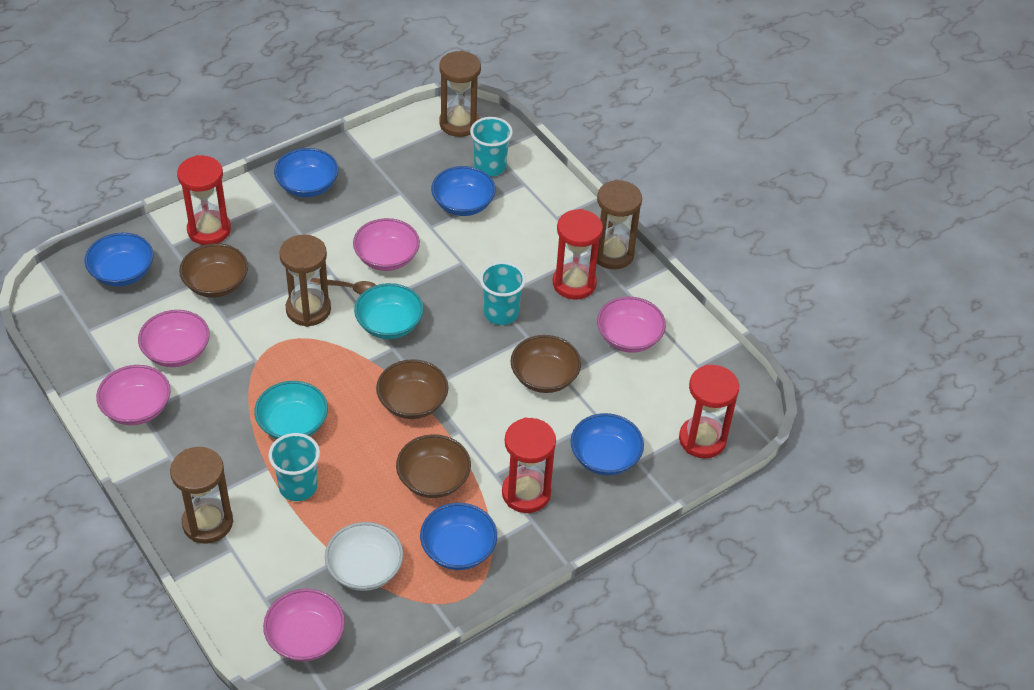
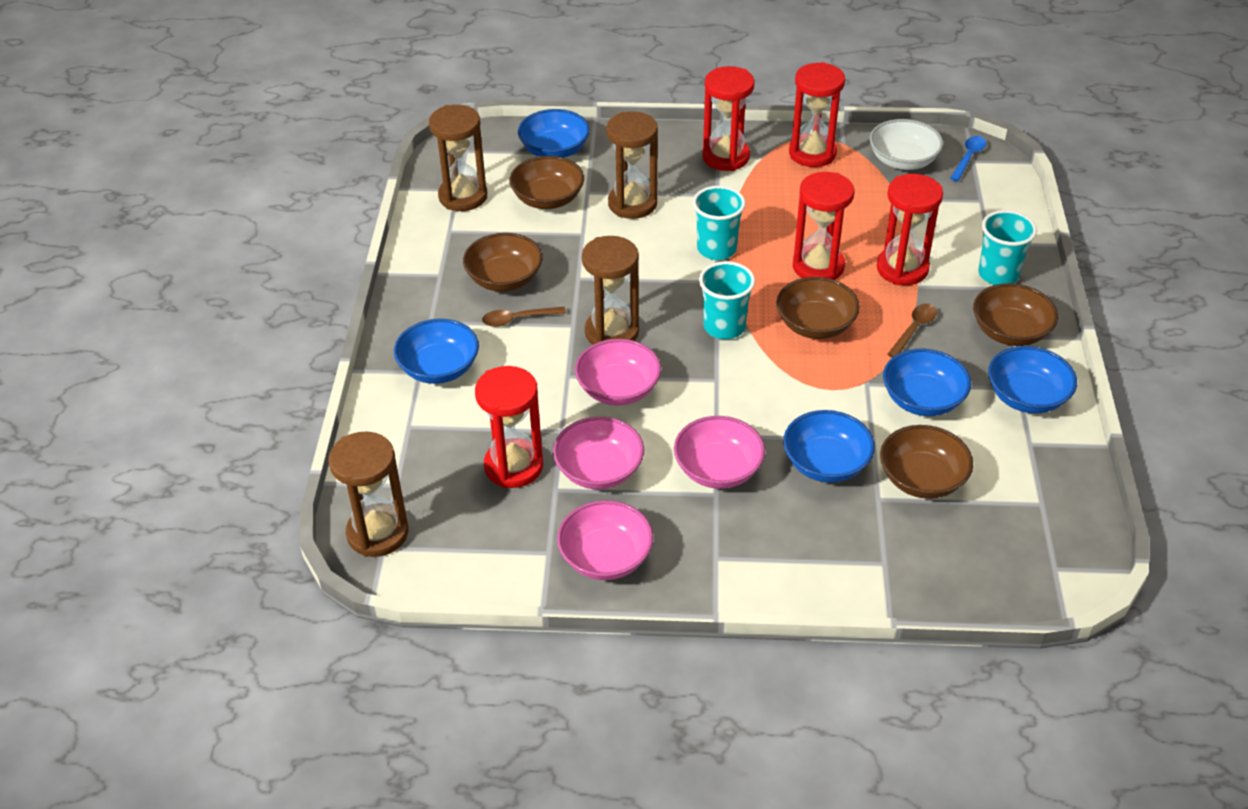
blue spoon: none = 0 -> [950,136,986,181] = 1
brown bowl: [179,243,248,298] [376,359,448,419] [396,434,471,498] [511,335,581,393] = 4 -> [463,233,543,291] [509,156,584,209] [776,277,860,339] [880,425,973,499] [973,283,1058,346] = 5
brown spoon: [310,278,376,295] = 1 -> [482,307,566,327] [887,304,937,358] = 2
pink bowl: [96,365,171,425] [138,310,210,367] [263,589,345,662] [353,218,420,271] [597,297,666,353] = 5 -> [553,417,644,490] [557,500,653,580] [575,339,661,405] [674,416,765,489] = 4
red hourglass: [177,155,231,245] [502,417,556,513] [553,209,603,299] [679,365,739,458] = 4 -> [475,366,543,488] [702,66,755,171] [789,62,845,167] [793,172,854,280] [877,174,943,285] = 5
turquoise bowl: [254,381,328,439] [354,283,424,339] = 2 -> none = 0

